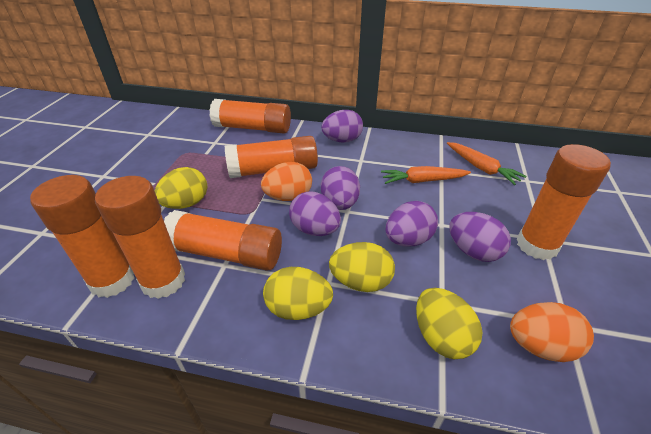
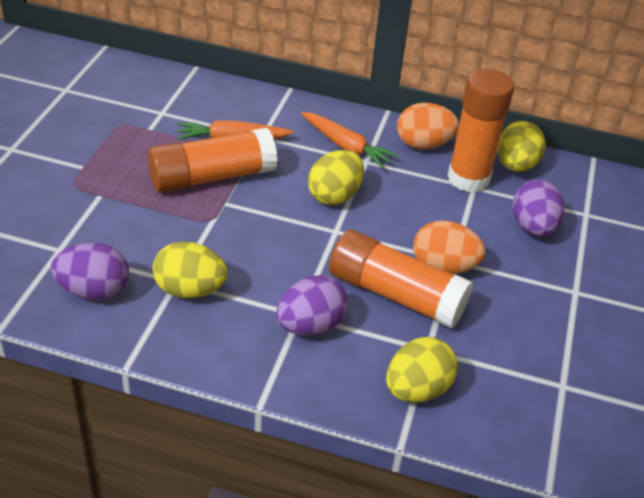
orange glue stick: [30,175,135,298] [95,176,185,299] [164,210,282,271] [210,99,291,133] [225,136,318,178] [516,144,611,260] = 6 -> [147,128,277,193] [329,230,473,328] [447,69,514,192] = 3
purple egg: [289,191,341,236] [321,110,363,143] [321,166,360,210] [386,201,438,247] [449,212,511,262] = 5 -> [51,243,129,300] [277,275,348,335] [512,180,565,236] = 3

